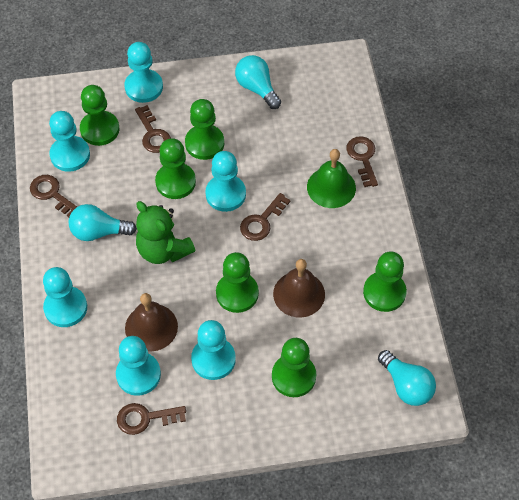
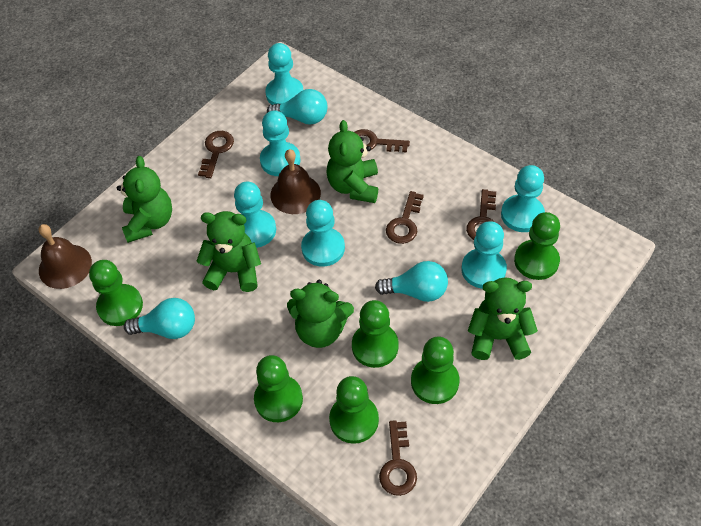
green bell: [307,149,356,208] = 1 -> none = 0
green teddy bear: [136,201,195,264] = 1 -> [117,156,172,243] [196,211,261,292] [287,280,354,348] [327,120,378,203] [468,277,538,360] = 5

